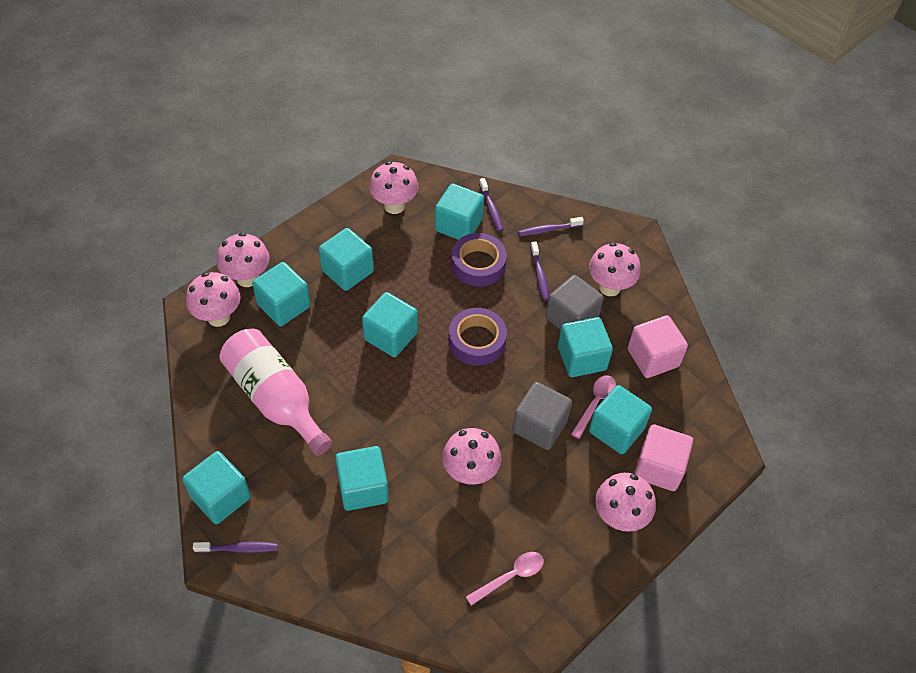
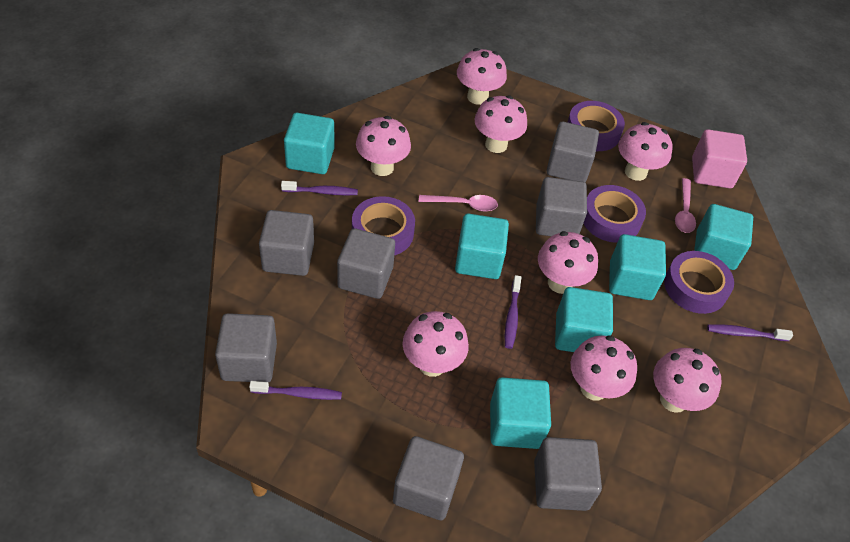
grey cube: [512,382,572,450] [545,275,604,330] = 2 -> [215,313,277,382] [259,210,314,276] [337,228,395,299] [393,436,464,520] [534,437,602,511] [536,177,587,236] [547,121,599,182] = 7
pink bottle: [219,329,332,456] = 1 -> none = 0
pink cube: [627,315,688,378] [634,424,693,491] = 2 -> [692,129,747,188] = 1
pink mushroom: [186,272,240,327] [217,232,270,287] [369,161,419,214] [442,428,501,485] [589,242,641,296] [595,473,656,532] = 6 -> [356,116,411,176] [403,311,469,377] [457,48,507,105] [475,95,527,153] [538,231,598,294] [571,335,637,401] [618,122,673,181] [653,348,722,413] = 8
purple tape: [449,308,507,366] [451,233,507,287] = 2 -> [352,196,415,255] [568,101,625,151] [584,185,646,243] [664,251,734,314] = 4
turquoise cube: [182,451,251,524] [252,262,310,326] [319,228,374,291] [335,446,389,511] [362,292,418,357] [435,183,484,240] [558,317,613,377] [589,385,652,454] = 8 -> [284,113,335,174] [455,213,509,279] [490,377,551,449] [555,287,613,352] [609,234,666,300] [694,204,753,270] = 6

